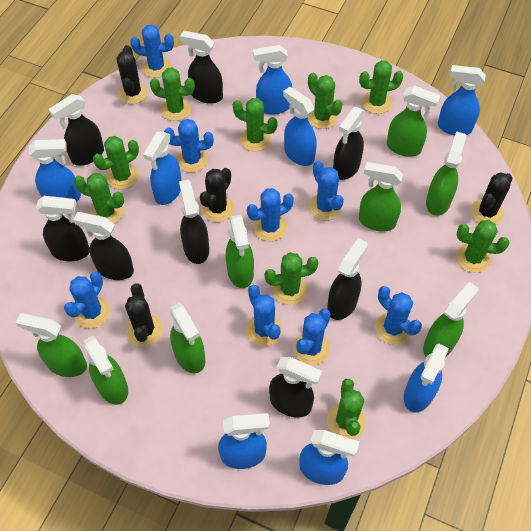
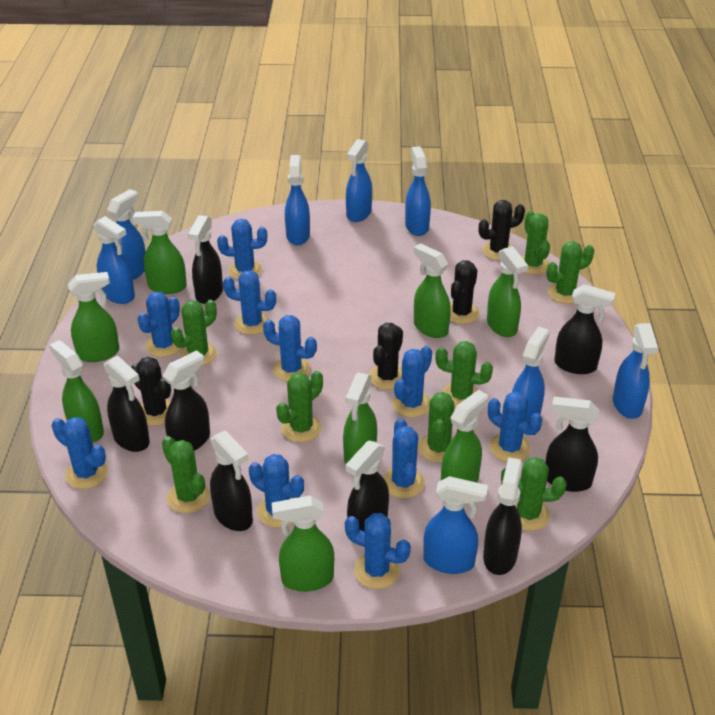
blue cactus: [64,272,110,328] [130,24,174,78] [164,119,213,172] [246,285,283,346] [247,188,294,241] [293,309,331,365] [309,161,344,221] [375,286,422,345] = 8 -> [52,417,108,489] [137,292,181,357] [217,219,267,279] [223,270,276,335] [249,454,304,528] [263,315,317,382] [345,513,411,589] [383,418,425,498] [392,346,432,417] [488,392,542,462] = 10
green cactus: [74,173,124,224] [93,136,139,190] [150,67,195,121] [233,98,277,151] [265,252,318,305] [308,73,342,129] [327,379,366,439] [359,60,403,114] [456,220,510,273] = 9 -> [162,436,210,513] [171,300,217,366] [276,371,323,443] [418,392,454,463] [435,341,493,408] [501,457,566,531] [521,211,550,275] [546,241,594,304] = 8

